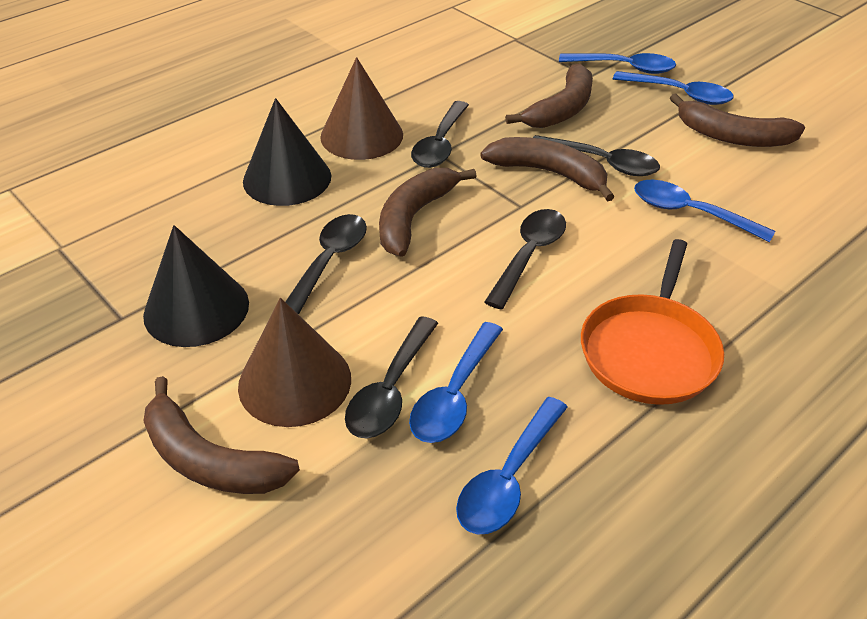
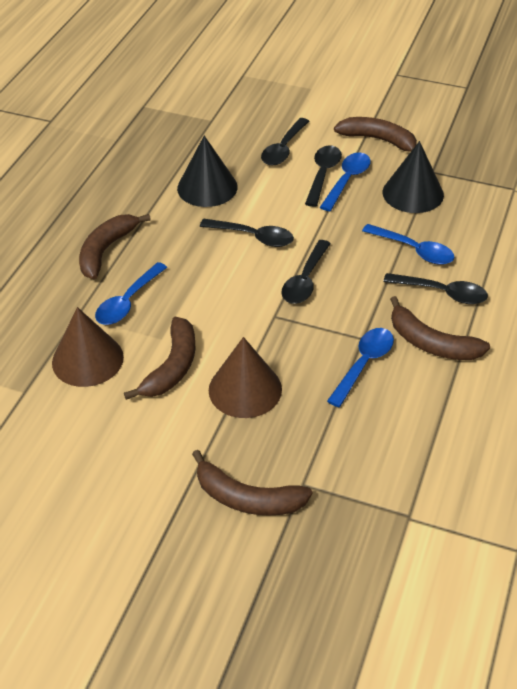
blue spoon: [409,322,503,443] [456,397,568,535] [559,53,676,74] [613,71,734,105] [634,180,775,243] = 5 -> [95,262,167,325] [320,152,371,211] [327,328,394,407] [362,224,455,265] = 4
orange pan: [581,239,724,405] = 1 -> none = 0

